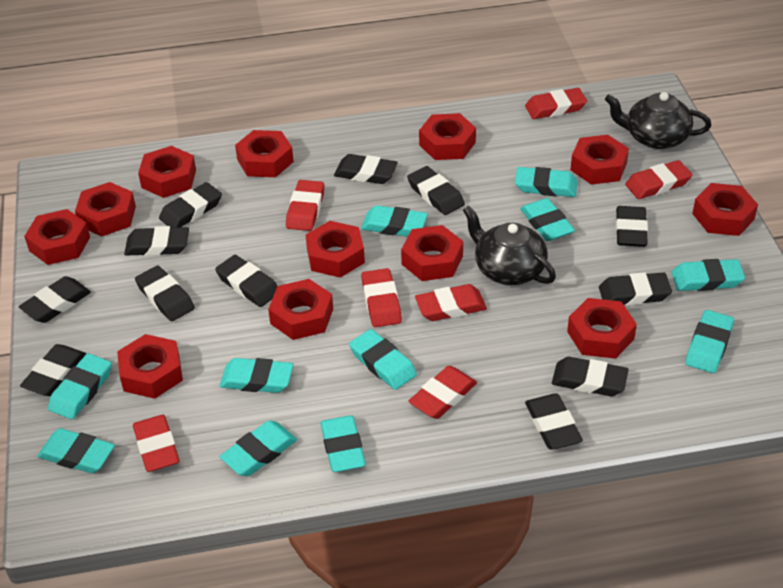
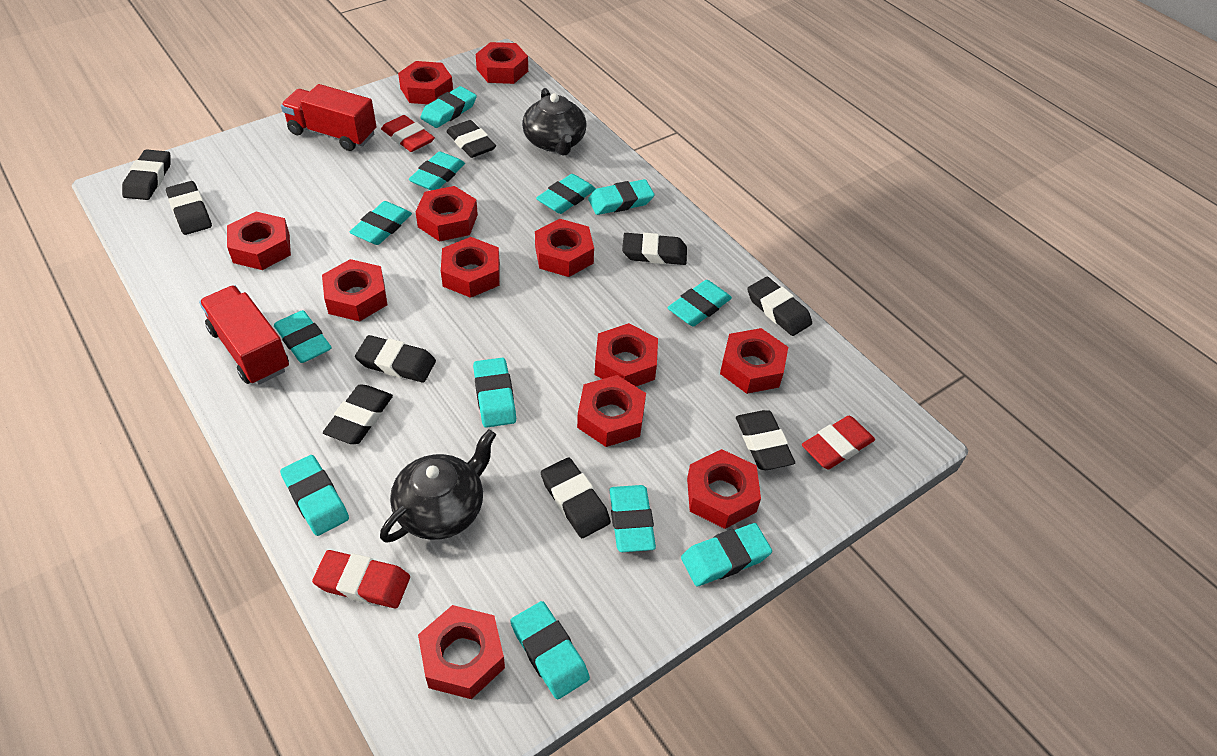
black eraser: [19,276,91,323] [20,344,87,396] [124,226,189,256] [135,266,195,322] [159,182,222,228] [215,255,277,307] [334,154,398,184] [407,166,465,215] [525,393,583,449] [552,357,629,396] [599,272,672,306] [616,206,648,247] = 12 -> [122,149,170,200] [166,181,212,235] [323,384,393,444] [355,335,436,382] [446,120,496,158] [541,457,611,538] [622,233,687,265] [736,410,795,470] [747,277,812,336] = 9
red eraser: [133,415,180,472] [286,180,324,231] [361,268,402,327] [408,366,477,419] [415,284,487,321] [525,88,587,119] [625,160,692,199] = 7 -> [312,550,410,608] [381,115,435,152] [802,416,875,469] = 3
red truck: none = 0 -> [199,285,289,385] [281,84,377,151] = 2
turquoise eraser: [38,428,115,473] [48,353,111,419] [220,358,293,393] [220,420,297,476] [320,415,366,472] [349,329,417,390] [361,205,428,237] [515,167,578,197] [520,198,575,241] [672,259,745,291] [685,310,734,373] = 11 -> [274,310,332,363] [280,455,349,536] [349,201,412,245] [409,151,465,190] [420,86,477,128] [473,358,516,428] [510,601,590,699] [536,174,596,214] [588,179,654,215] [609,485,656,552] [668,280,732,326] [681,523,772,586] = 12

